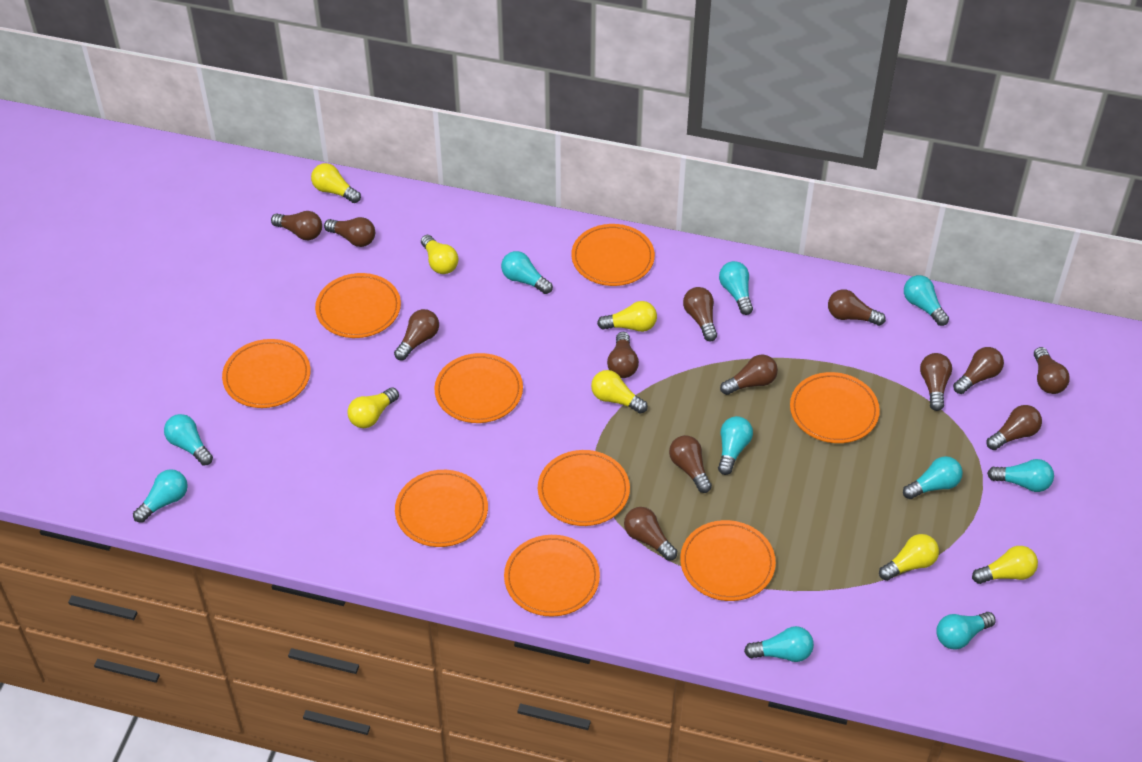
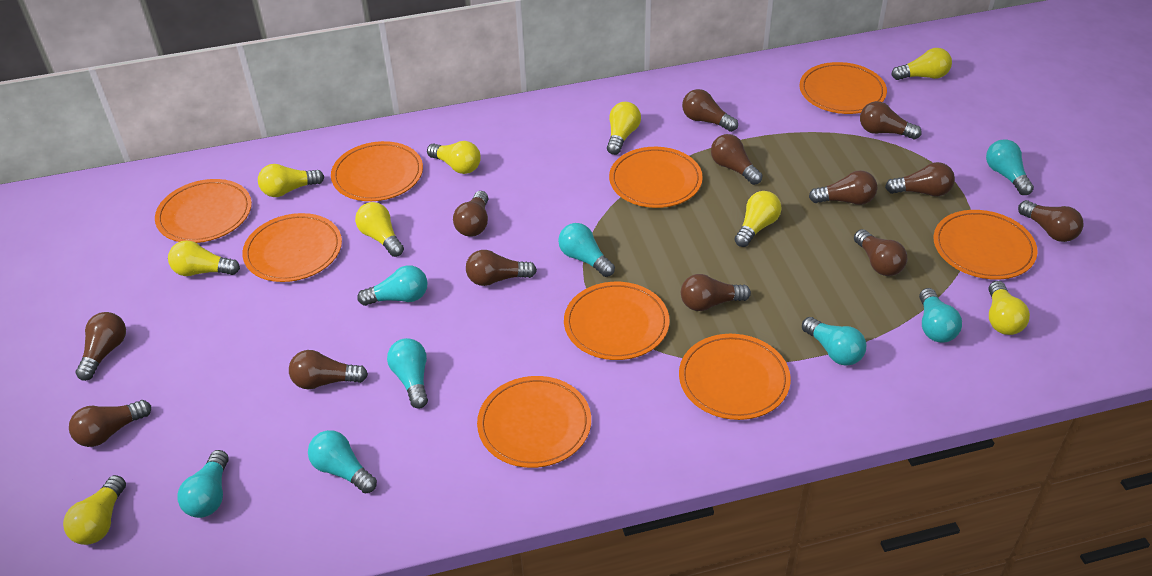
turquoise light bulb: [133,469,188,523] [164,414,213,466] [501,251,553,294] [718,416,753,475] [719,261,753,315] [744,626,814,662] [903,456,963,499] [904,275,949,326] [937,612,996,649] [987,459,1054,492] = 10 -> [177,450,229,518] [308,430,377,493] [357,265,428,306] [387,338,428,409] [558,223,615,277] [802,317,866,366] [919,288,962,343] [986,139,1034,195] = 8
yellow light bulb: [311,163,361,203] [347,387,399,428] [421,235,458,274] [591,370,648,414] [597,301,657,332] [879,534,939,581] [972,546,1038,584] = 7 -> [63,475,126,545] [168,240,240,276] [258,164,324,197] [355,202,404,257] [427,141,481,174] [607,102,641,155] [734,191,782,247] [891,48,952,80] [989,281,1030,335] = 9

